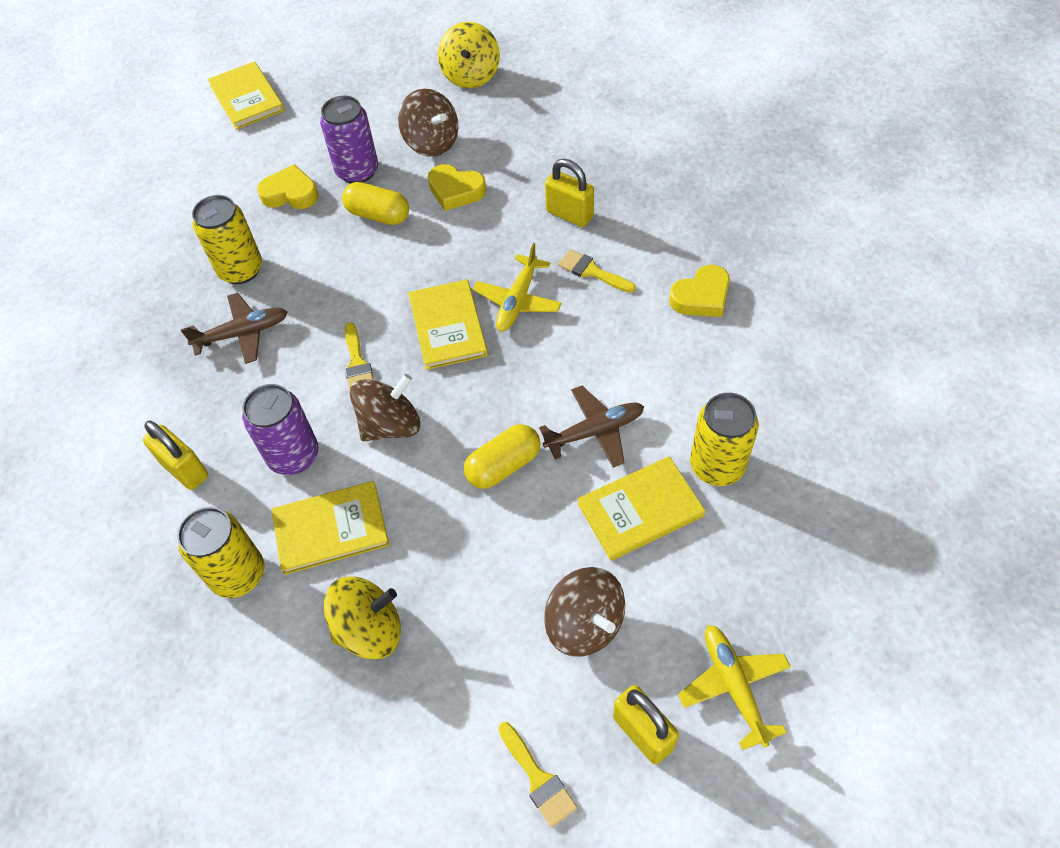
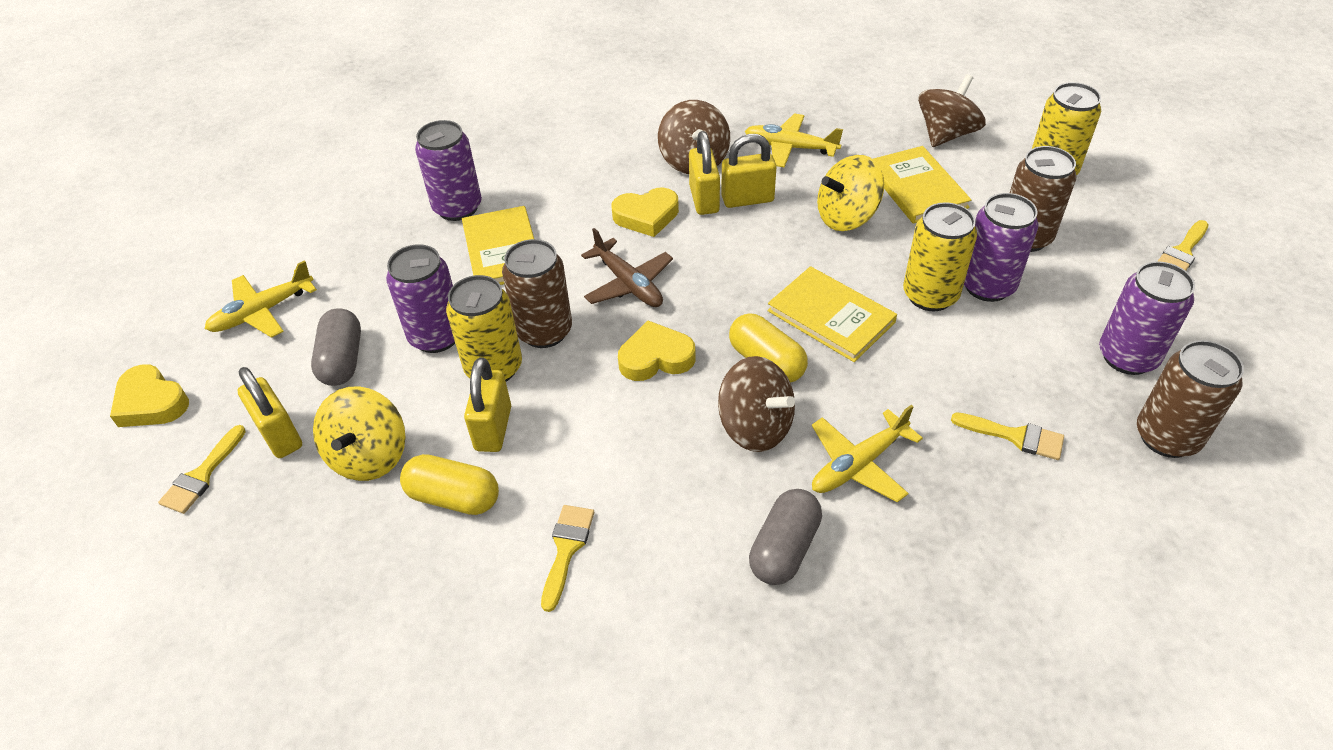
brown can: none = 0 -> [502,239,572,348] [1010,146,1076,252] [1137,340,1244,458] = 3
brown plane: [181,293,287,364] [539,386,644,468] = 2 -> [581,228,673,307] = 1
grey capsule: none = 0 -> [311,308,361,386] [749,489,822,585] = 2
purple can: [242,384,319,475] [320,96,378,184] = 2 -> [386,244,455,353] [415,120,482,221] [964,193,1038,302] [1099,261,1195,375] = 4
yellow book: [208,61,284,130] [271,481,389,575] [408,279,488,370] [577,456,705,561] = 4 -> [462,206,534,285] [767,266,897,362] [873,146,971,224] = 3
yellow brush: [345,323,373,391] [498,722,577,828] [558,249,636,293] = 3 -> [158,425,246,514] [541,505,594,612] [951,412,1064,460] [1158,220,1209,271] = 4
yellow padlock: [143,420,208,490] [545,159,594,227] [613,685,679,764] = 3 -> [237,367,302,458] [464,357,511,452] [689,131,720,215] [721,134,777,208] = 4
yellow plane: [473,243,562,332] [678,625,791,750] = 2 -> [205,260,317,338] [745,113,843,167] [812,405,923,502] = 3

